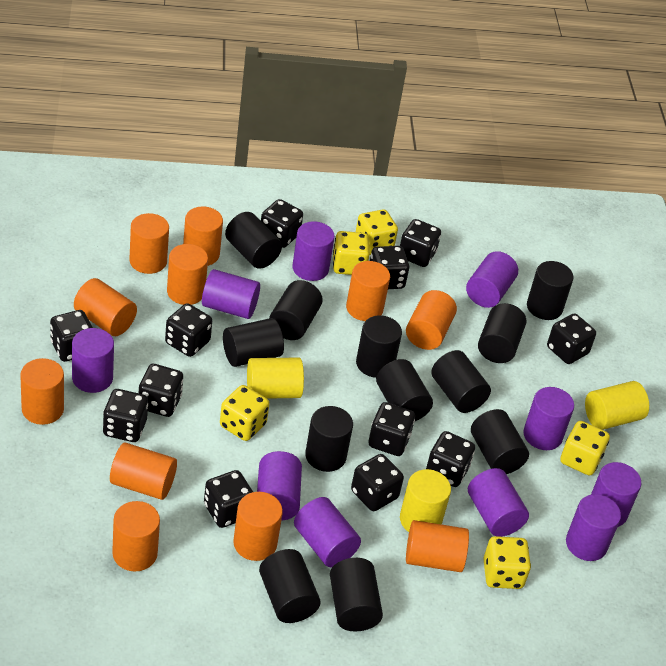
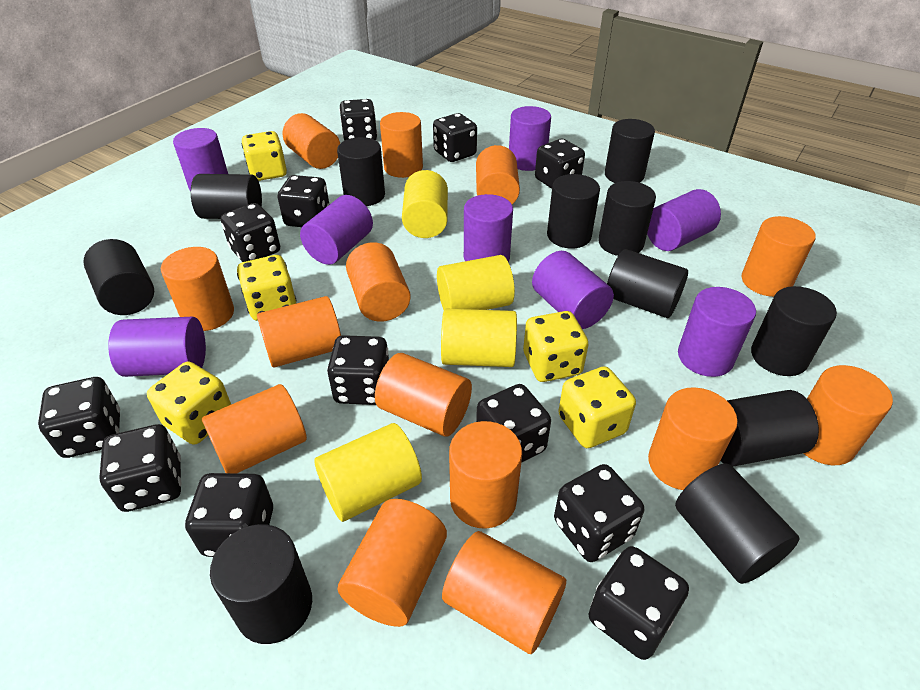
black cylinder: [223,318,284,367] [225,212,282,269] [259,549,320,623] [269,280,323,340] [305,406,353,472] [330,558,383,631] [356,315,402,378] [376,359,433,421] [431,350,491,413] [471,409,529,474] [478,303,526,363] [527,261,574,320] = 12 -> [83,239,154,315] [191,174,262,219] [210,524,312,644] [337,137,385,206] [547,174,600,248] [598,181,656,256] [605,119,655,183] [607,249,688,318] [675,463,799,584] [721,390,819,466] [751,286,837,376] = 11
orange cylinder: [20,358,64,425] [74,278,137,336] [110,442,177,500] [112,501,160,571] [129,213,169,274] [167,244,208,305] [183,207,223,266] [233,492,283,561] [346,261,390,321] [406,290,457,350] [406,520,469,572] = 11 -> [161,247,234,331] [202,384,307,473] [257,296,341,367] [283,113,340,169] [337,499,447,627] [346,242,411,322] [375,353,472,436] [380,112,423,178] [442,531,566,654] [449,421,522,529] [476,145,520,204] [648,387,738,490] [742,216,816,297] [803,365,893,465] = 14
purple cylinder: [72,328,114,393] [202,269,260,319] [257,451,302,521] [292,221,335,281] [294,497,361,567] [466,251,518,308] [468,468,529,537] [523,387,574,450] [566,494,621,561] [591,462,641,527] = 10 -> [108,316,206,377] [173,128,228,191] [300,195,373,265] [464,194,513,262] [509,106,551,171] [532,251,614,329] [647,189,721,251] [678,287,756,377] = 8
yellow cylinder: [247,358,304,399] [400,469,451,532] [585,381,649,430] = 3 -> [314,423,422,522] [402,170,448,238] [437,255,515,310] [441,309,517,367] = 4

